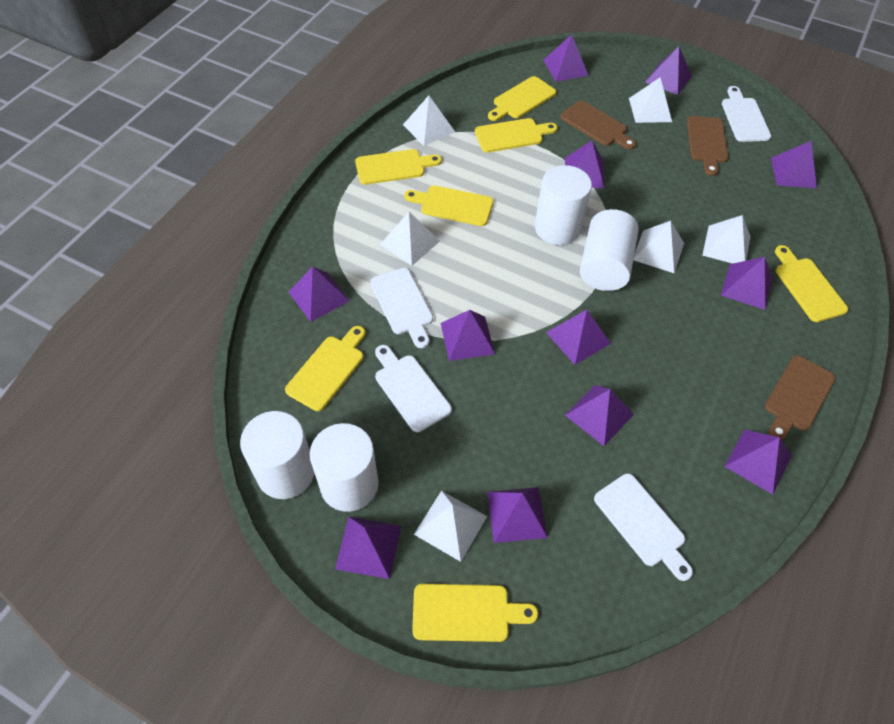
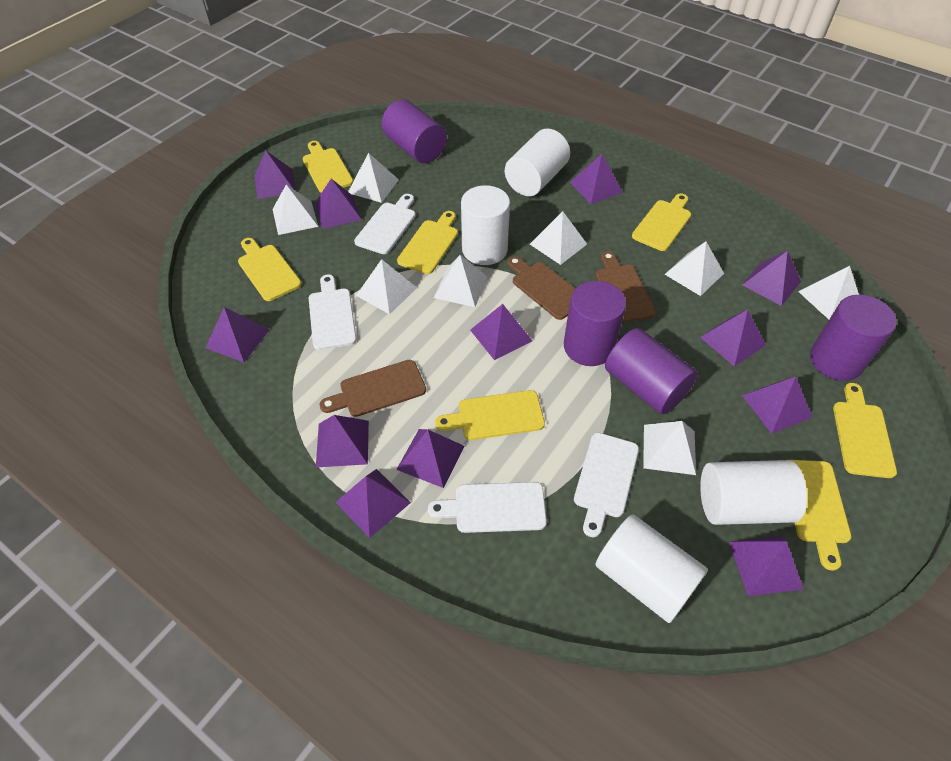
purple cylinder: none = 0 -> [382,99,447,163] [564,281,626,366] [605,328,698,414] [810,295,897,381] = 4
white pyramid: [380,212,440,266] [403,96,455,146] [414,491,487,562] [629,77,672,123] [634,221,684,273] [702,215,750,264] = 6 -> [273,185,318,235] [348,153,399,203] [356,259,416,315] [434,255,487,307] [530,211,587,265] [643,421,696,475] [665,241,724,296] [798,266,859,319] = 8

